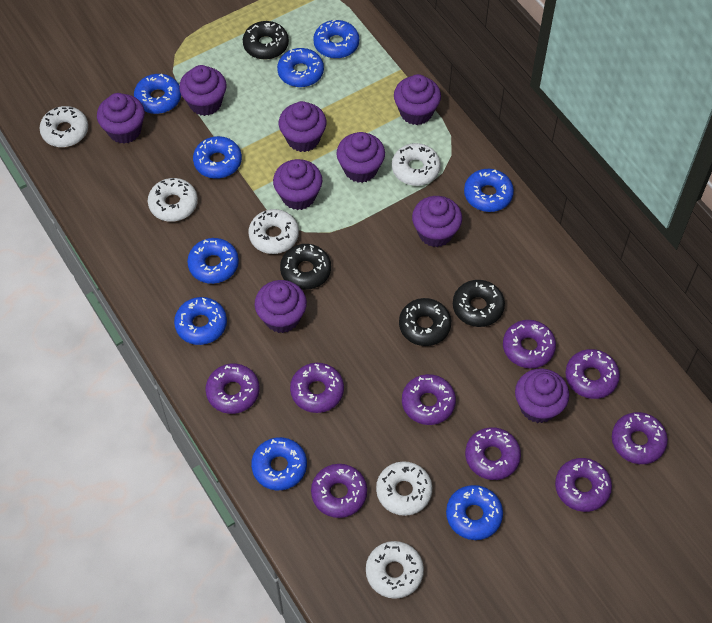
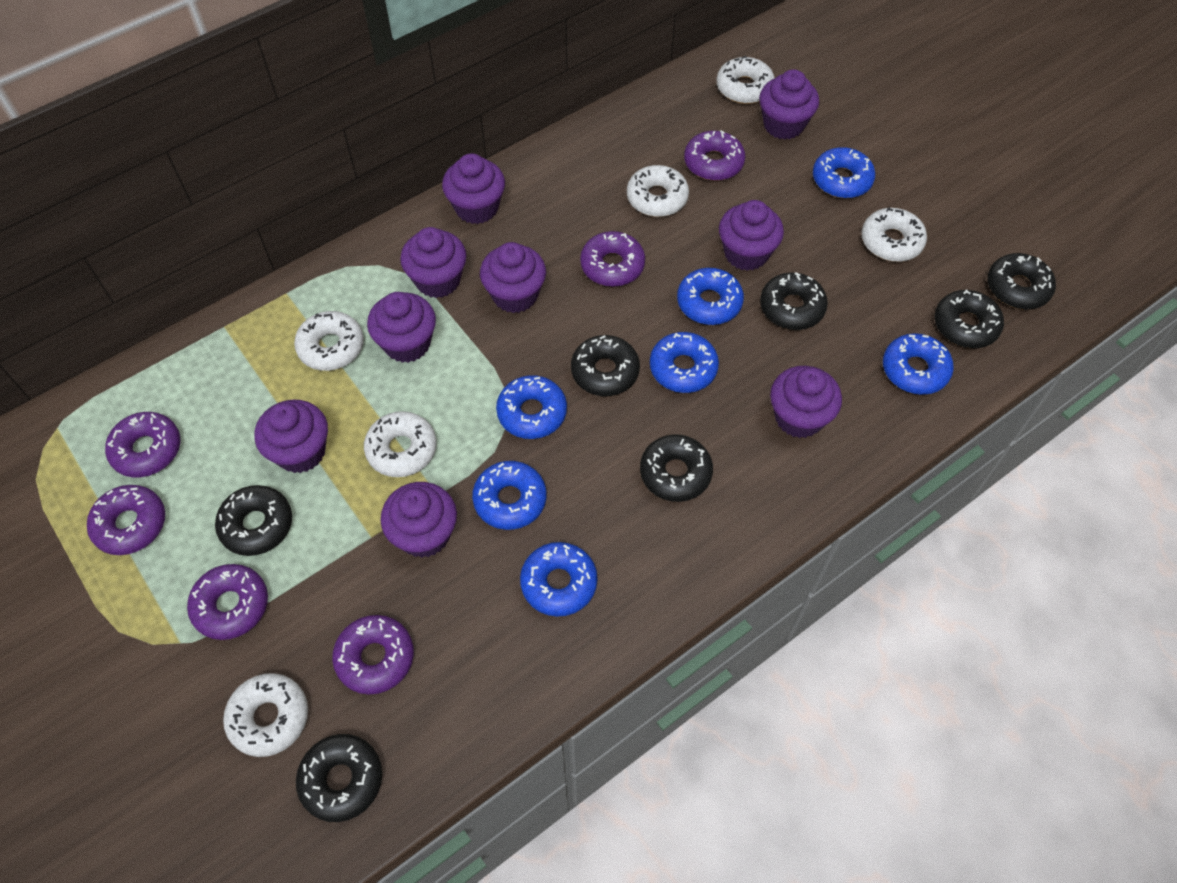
black donut: [243,21,289,60] [280,244,331,290] [399,298,451,346] [453,280,505,327] = 4 -> [215,485,292,556] [296,734,382,822] [571,335,640,396] [640,434,713,502] [760,272,828,330] [934,290,1004,348] [987,253,1056,310] = 7
blue donut: [134,74,181,114] [174,297,227,345] [187,238,239,284] [193,136,242,179] [251,437,307,490] [277,48,324,87] [313,20,359,59] [446,485,503,540] [464,169,514,212] = 9 -> [472,461,546,530] [496,375,567,439] [520,542,597,617] [650,332,719,393] [677,268,744,325] [813,147,875,198] [883,333,954,395] = 7
purple donut: [205,363,260,414] [290,363,344,413] [311,464,367,518] [402,374,456,425] [465,427,521,480] [503,320,556,368] [555,458,612,512] [565,349,620,399] [612,412,668,464] = 9 -> [87,485,165,555] [105,412,180,477] [187,564,268,640] [332,615,414,695] [580,231,645,287] [684,131,745,181] = 6

